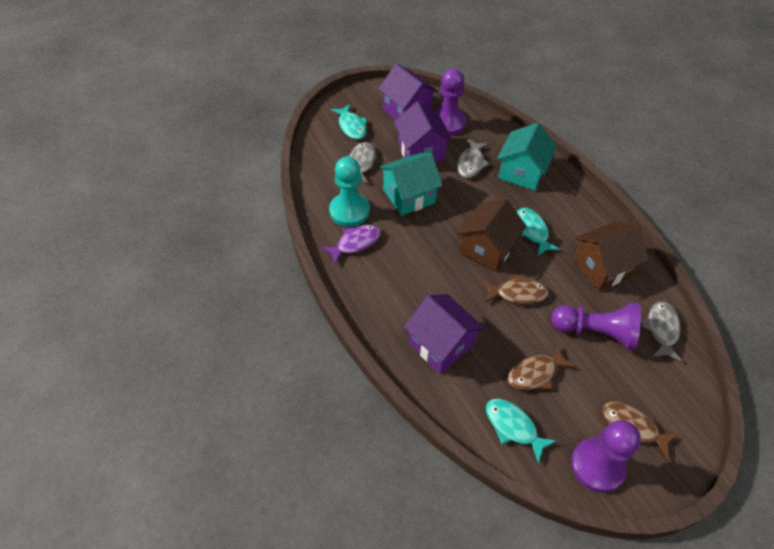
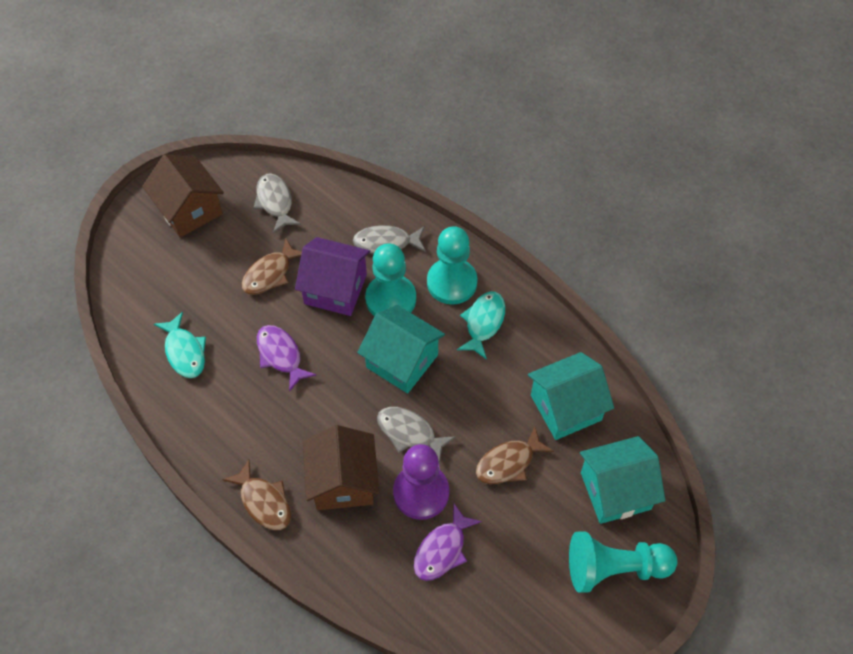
purple fish: [321,224,381,264] = 1 -> [257,325,316,392] [414,502,482,581] = 2
purple house: [378,63,438,120] [394,101,453,162] [404,294,485,374] = 3 -> [295,237,370,316] = 1
purple pawn: [435,69,466,136] [551,302,641,350] [571,420,641,493] = 3 -> [393,444,449,520] = 1
turquoise fish: [331,104,367,140] [486,399,557,463] [517,208,560,256] = 3 -> [154,312,206,378] [457,291,505,360] = 2
turquoise house: [379,152,443,216] [497,123,557,191] = 2 -> [357,305,445,394] [528,352,614,440] [580,436,665,524] = 3
turquoise pawn: [329,157,370,227] = 1 -> [365,243,416,316] [427,226,477,305] [569,532,678,593] = 3

